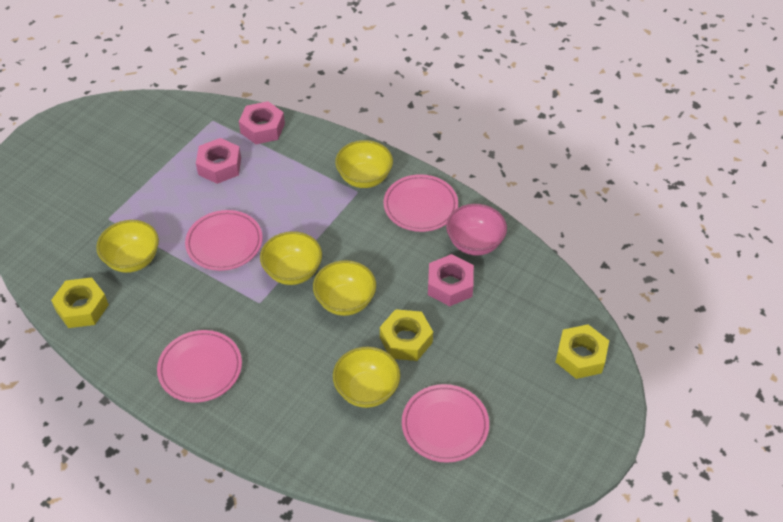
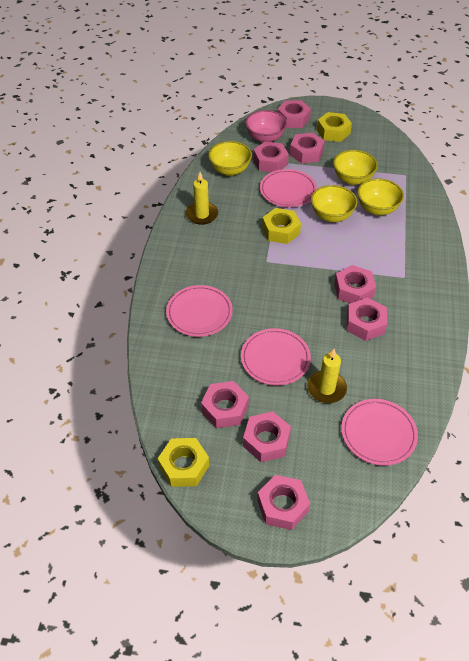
pink nut: [196,138,241,184] [239,101,285,144] [428,254,474,306] = 3 -> [201,381,249,428] [243,411,291,462] [253,141,289,172] [257,475,310,530] [277,100,311,128] [290,133,325,163] [334,265,376,303] [347,297,387,341] = 8
yellow bowl: [96,220,159,273] [260,231,322,285] [313,260,376,316] [333,347,400,408] [335,140,393,188] = 5 -> [208,141,252,176] [311,185,358,222] [333,150,378,185] [357,178,404,215] = 4
yellow candle: none = 0 -> [186,172,218,225] [307,349,347,403] = 2

